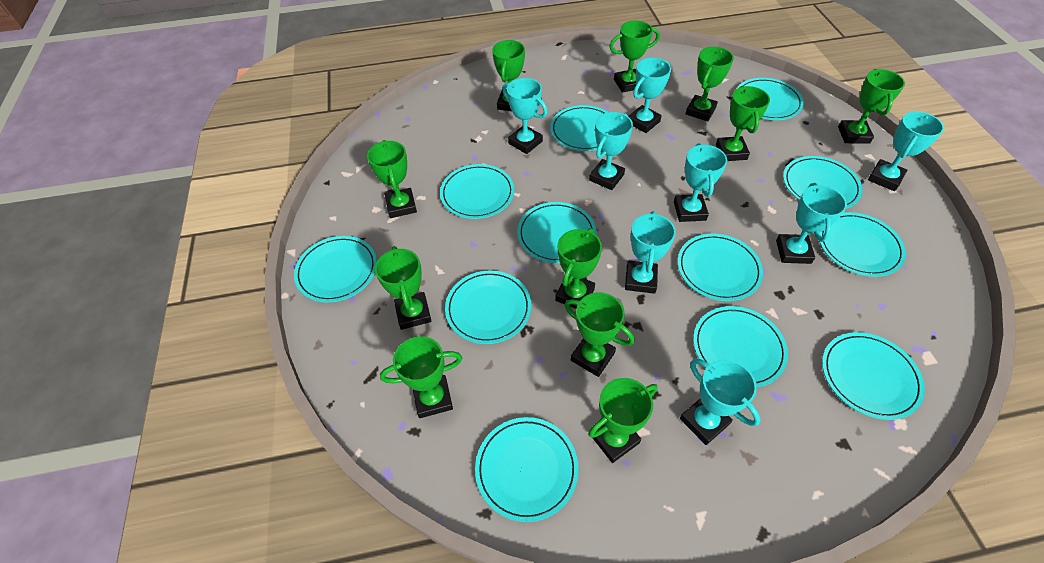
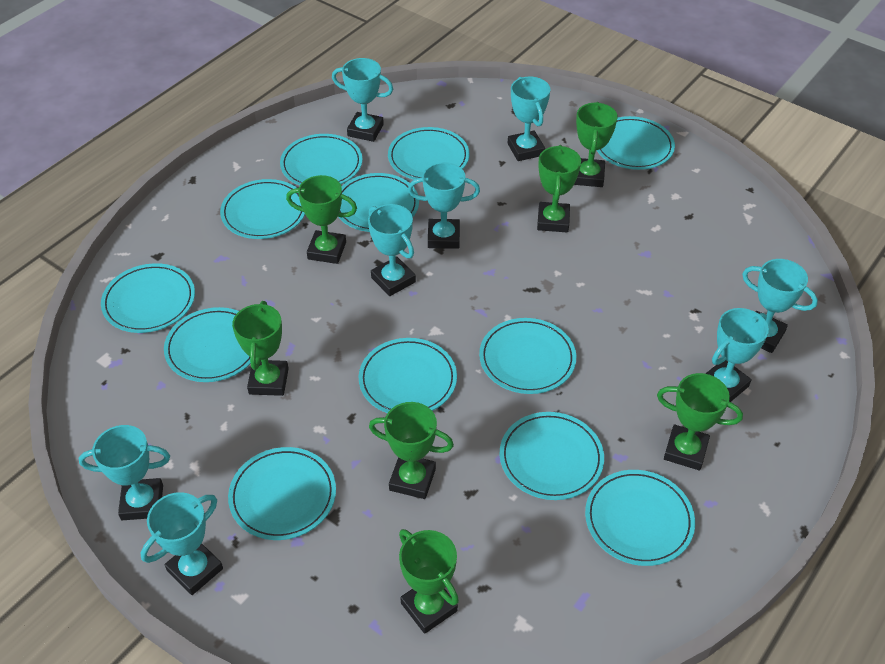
green trophy: [367,140,417,218] [375,246,431,330] [380,336,462,418] [492,40,525,111] [555,228,602,309] [565,292,634,377] [588,378,658,463] [609,20,660,93] [685,47,734,121] [716,86,770,161] [838,69,905,144] = 11 -> [232,301,289,396] [286,175,357,264] [369,402,454,499] [399,529,459,634] [537,145,581,232] [574,102,618,187] [657,373,743,470] = 7

